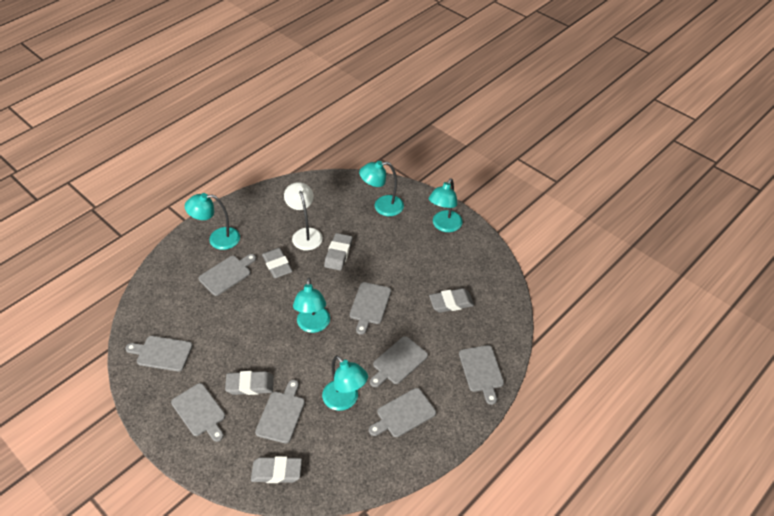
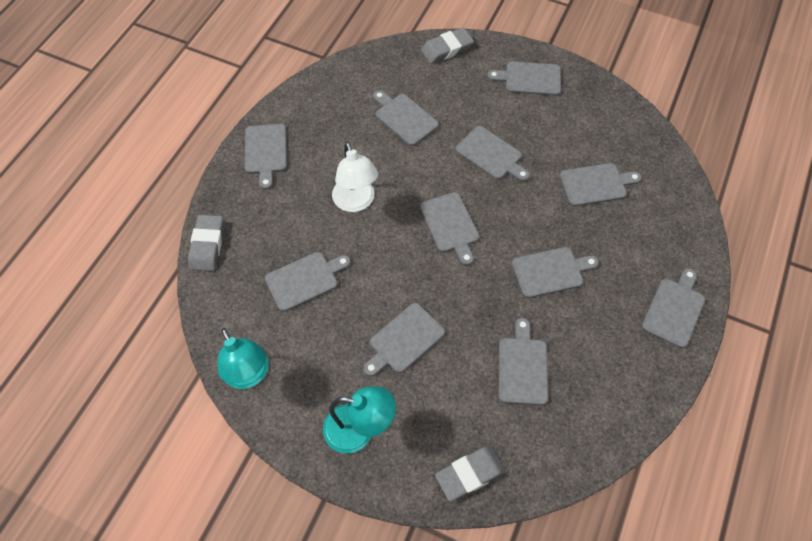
grey cutting board: [125,336,193,372] [171,383,225,442] [199,254,256,296] [255,380,305,444] [350,282,391,335] [369,388,436,437] [370,336,428,387] [459,345,504,405] = 8 -> [245,124,287,190] [265,252,351,312] [363,303,445,377] [373,90,439,146] [420,192,479,266] [456,126,530,182] [487,61,561,96] [499,318,548,405] [512,247,599,298] [560,163,642,206] [642,268,705,348] = 11
grey eraser: [225,371,274,395] [251,456,302,483] [262,248,293,278] [324,233,353,270] [429,288,474,313] = 5 -> [188,215,224,271] [421,27,474,64] [435,446,506,501] = 3
turquoise lamp: [185,193,240,250] [293,278,330,333] [322,355,368,411] [359,161,404,216] [429,178,463,232] = 5 -> [218,328,269,389] [323,386,396,453] = 2

